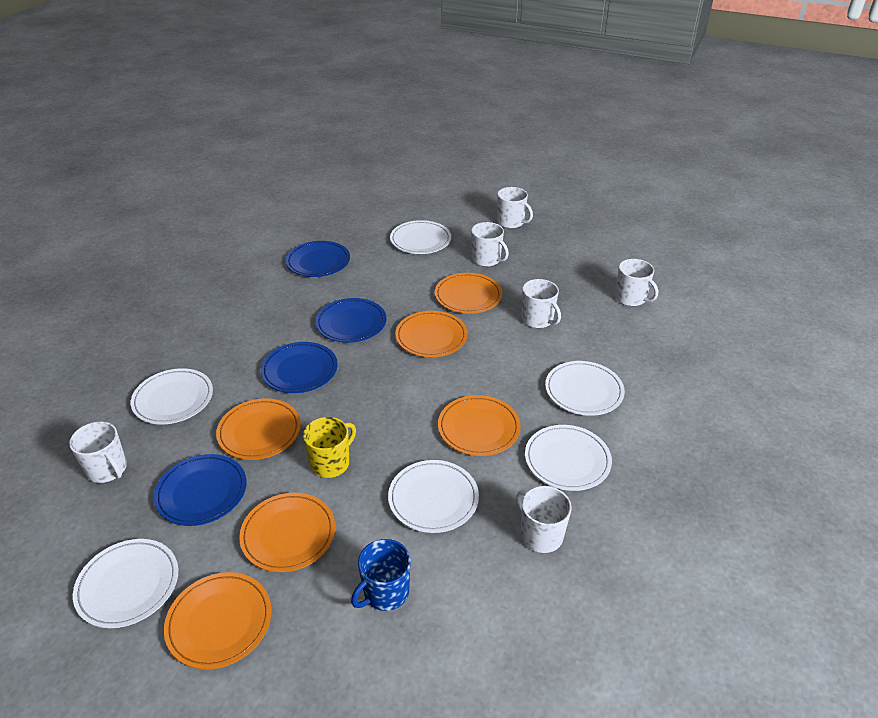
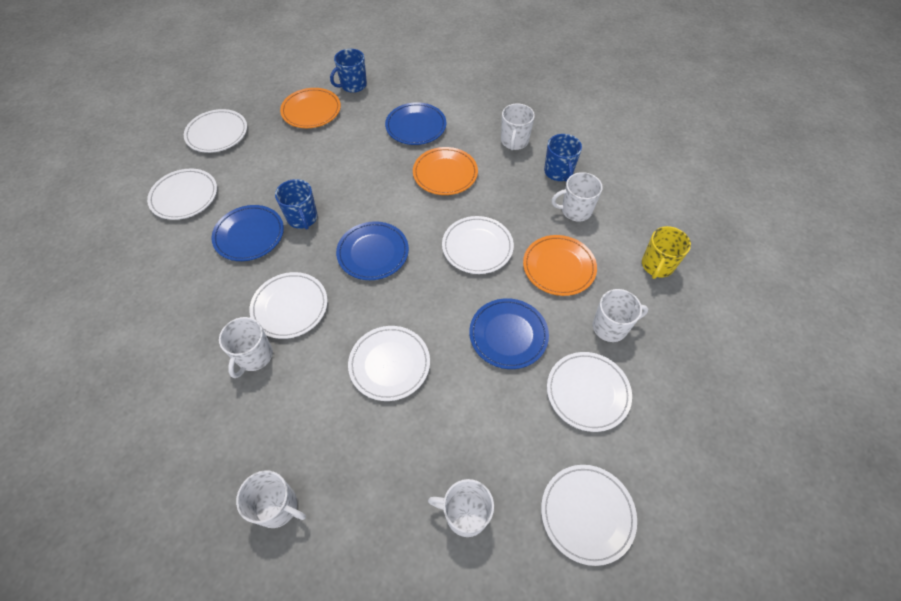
blue mug: [351,539,411,611] = 1 -> [275,179,318,230] [330,49,367,93] [544,134,582,182] = 3
orange plate: [164,572,272,669] [216,398,301,460] [239,493,335,572] [395,311,468,357] [435,273,502,314] [438,395,521,456] = 6 -> [280,88,341,128] [413,147,478,195] [523,235,597,296] = 3
white plate: [73,539,178,628] [131,368,213,424] [388,460,479,533] [390,220,451,254] [525,425,612,491] [545,361,625,416] = 6 -> [147,168,217,220] [184,109,247,153] [249,272,328,339] [348,326,430,401] [442,216,514,274] [541,465,637,566] [547,352,632,432] = 7

